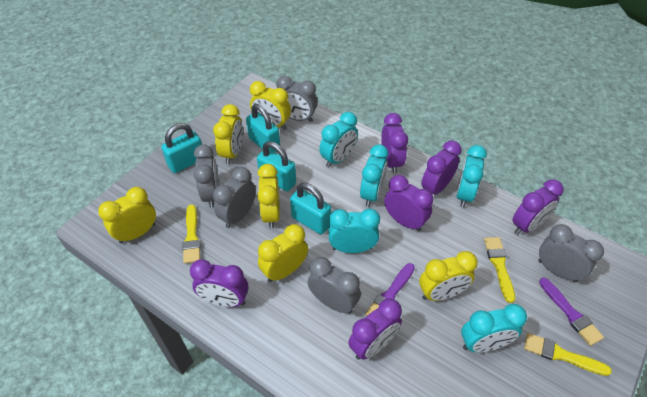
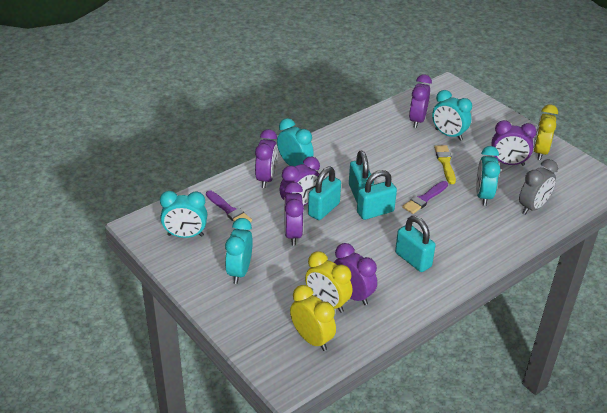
grey clock: [194,145,219,208] [213,167,256,228] [276,76,318,122] [308,257,361,314] [538,224,604,282] = 5 -> [519,159,558,215] = 1
yellow brush: [183,204,201,264] [484,237,515,303] [524,333,612,376] = 3 -> [434,145,456,184] = 1
yellow clock: [98,187,156,244] [213,104,243,164] [250,81,291,130] [257,164,280,229] [258,224,308,282] [419,251,478,301] = 6 -> [290,285,336,351] [305,251,352,313] [533,105,558,160] = 3

